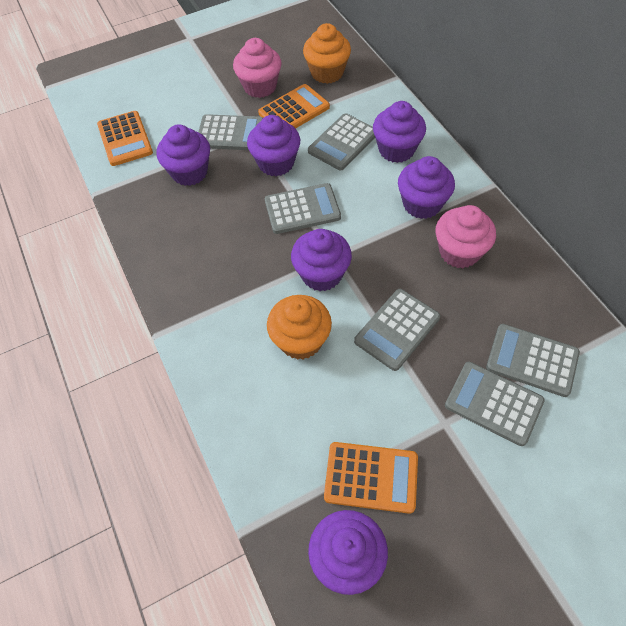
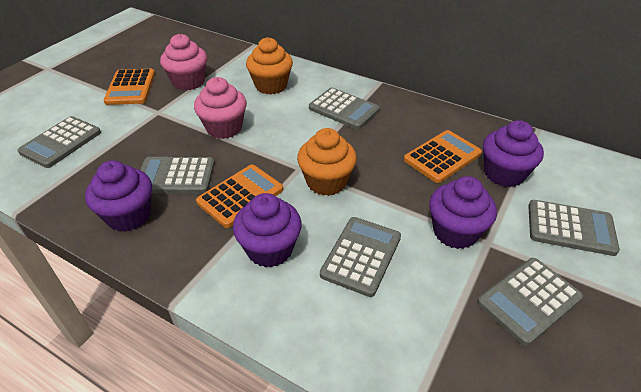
purple cupcake: [156,124,210,186] [247,115,300,176] [291,229,352,291] [308,510,388,595] [373,101,426,163] [398,156,455,219] = 6 -> [85,160,152,232] [233,193,302,267] [429,176,497,249] [483,120,544,187] = 4

